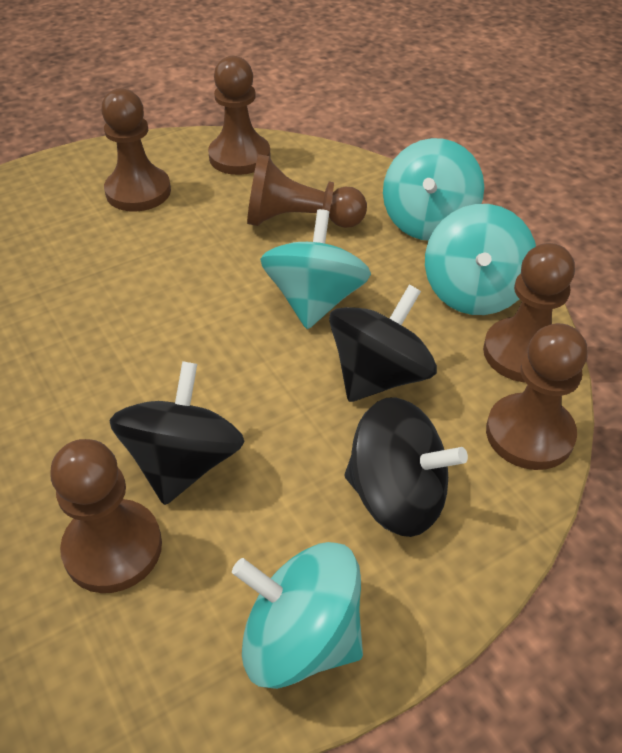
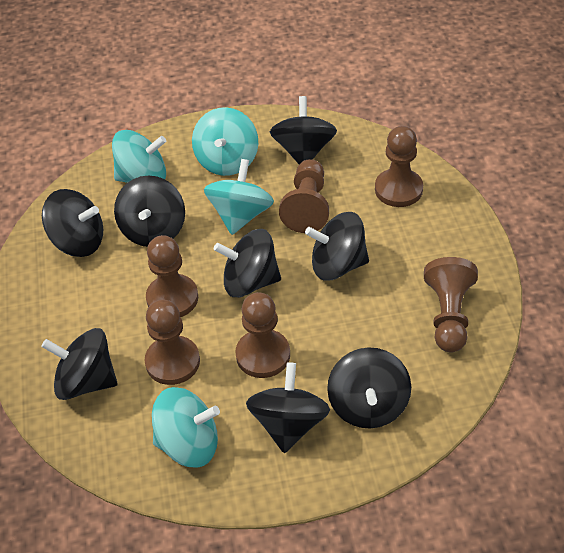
black spinning top: [109,361,245,505] [329,285,437,402] [345,397,468,537] = 3 -> [41,328,118,400] [42,189,103,257] [114,175,185,247] [214,229,281,297] [246,362,330,453] [270,96,337,164] [305,212,369,280] [327,347,411,429] = 8

